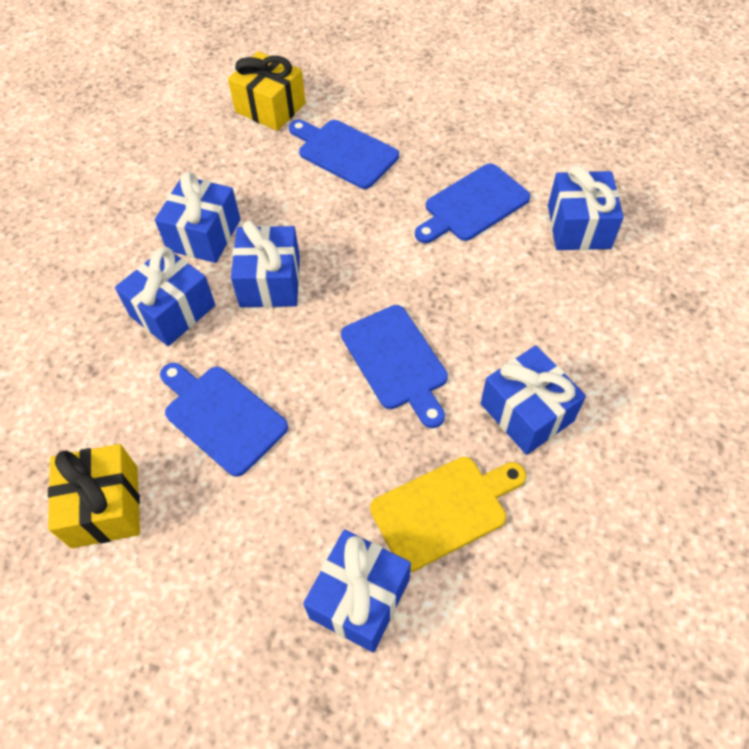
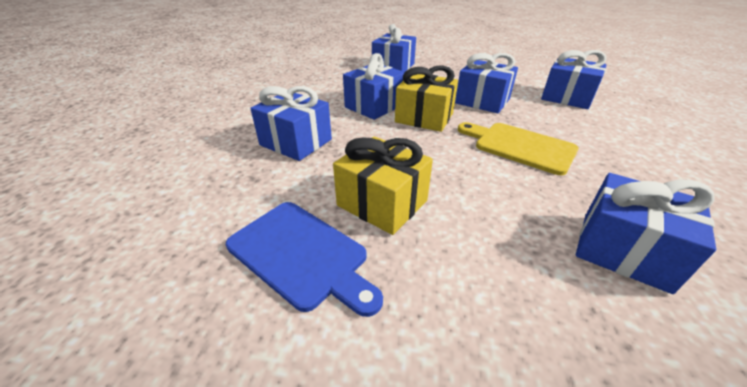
blue cutting board: [160,363,288,477] [289,120,399,189] [341,305,448,428] [415,163,530,243] = 4 -> [226,202,383,317] = 1

